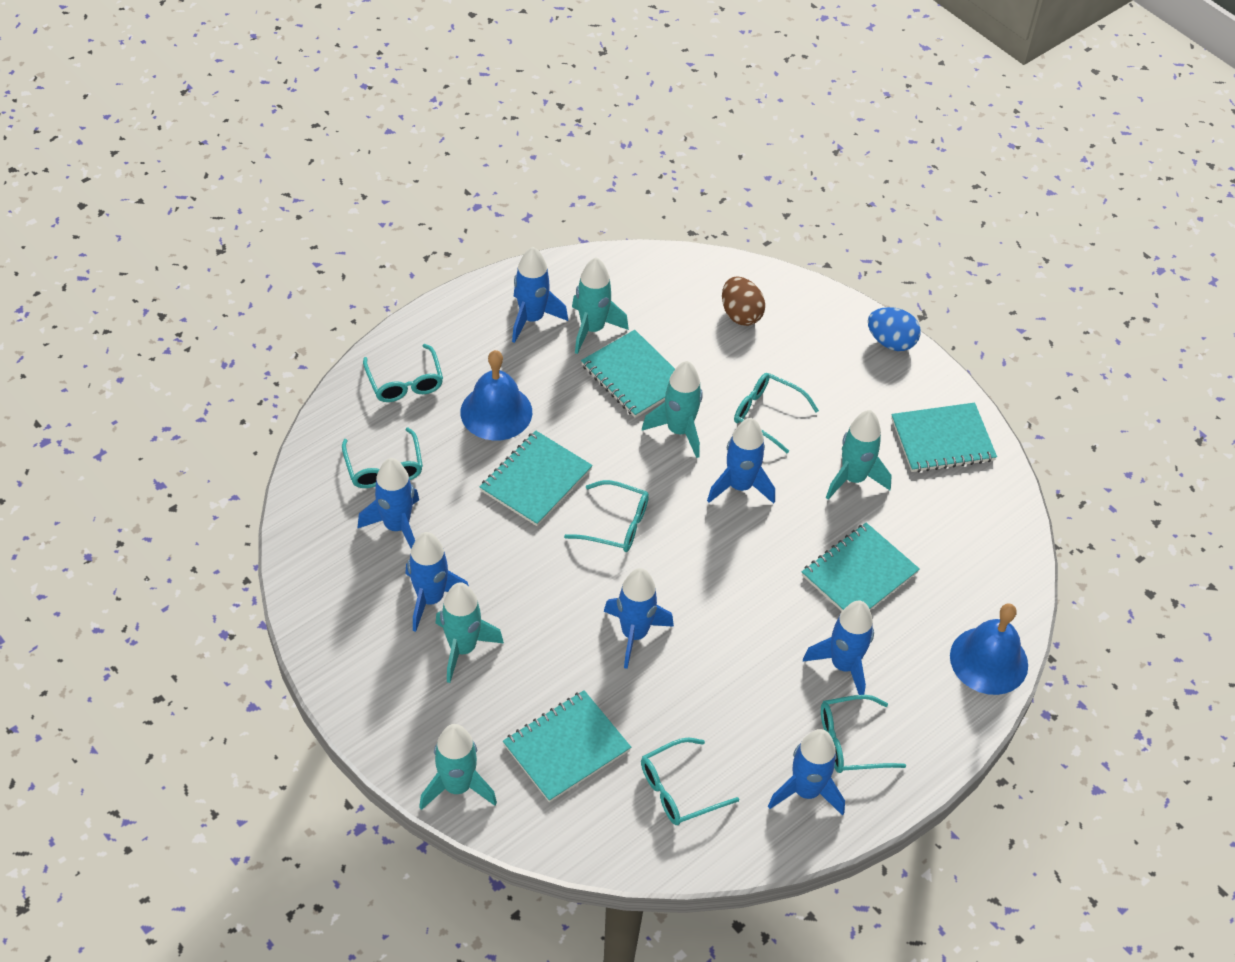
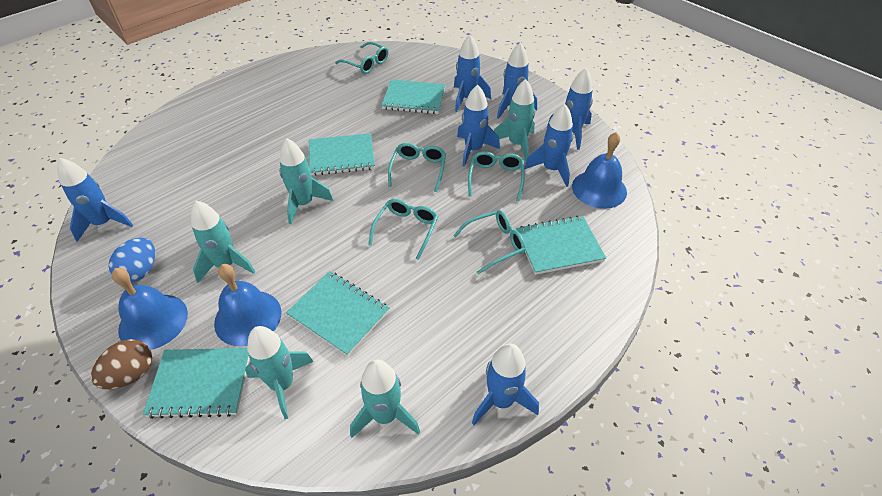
blue bell: [460,350,532,441] [950,604,1028,695] = 2 -> [112,268,188,350] [214,264,281,347] [572,132,627,209] = 3
turquoise glasses: [342,428,423,488] [363,344,443,402] [564,480,649,552] [641,738,739,825] [734,373,819,453] [821,695,906,773] = 6 -> [335,42,389,74] [369,199,438,260] [388,143,446,192] [453,210,526,274] [468,151,525,201] = 5

